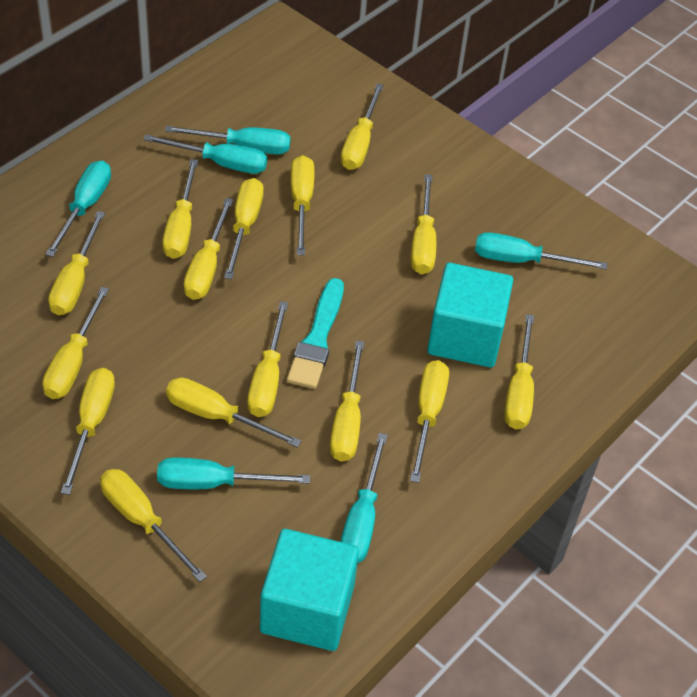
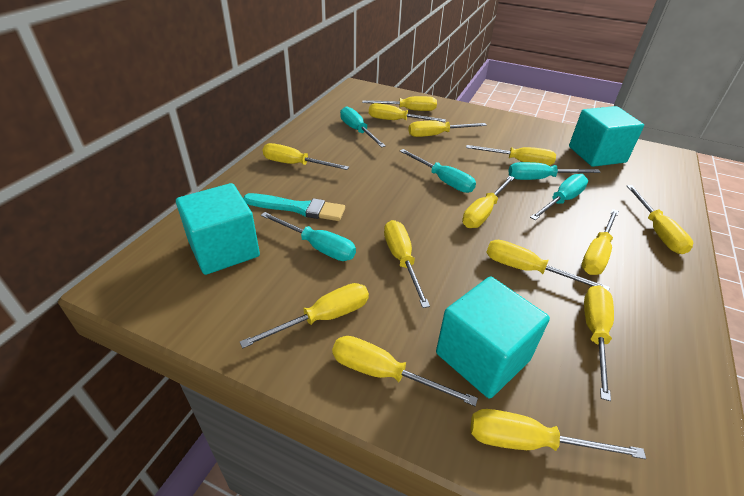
turquoise cube: [260,529,359,651] [427,263,513,367] = 2 -> [176,183,260,275] [436,277,550,398] [569,106,644,167] = 3
turquoise screwdriver: [45,160,111,257] [143,134,267,174] [157,458,310,489] [165,126,291,154] [341,433,388,564] [475,232,607,269] = 6 -> [261,212,356,261] [340,106,386,148] [400,149,476,193] [508,162,601,180] [530,174,588,220] = 5
yellow screwdriver: [42,287,109,399] [48,211,105,315] [61,368,115,495] [100,469,207,582] [162,159,198,259] [166,378,301,447] [184,198,233,300] [224,178,264,279] [247,301,288,417] [291,155,315,255] [330,340,364,462] [341,84,384,170] [410,360,449,483] [411,174,436,274] [504,314,534,429] = 15 -> [240,283,369,348] [263,143,349,170] [332,336,478,406] [362,96,437,111] [369,103,446,122] [384,220,430,308] [408,121,487,137] [462,176,515,228] [466,145,556,166] [471,409,646,459] [486,240,610,291] [581,209,619,275] [584,286,614,401] [627,185,693,254] = 14

